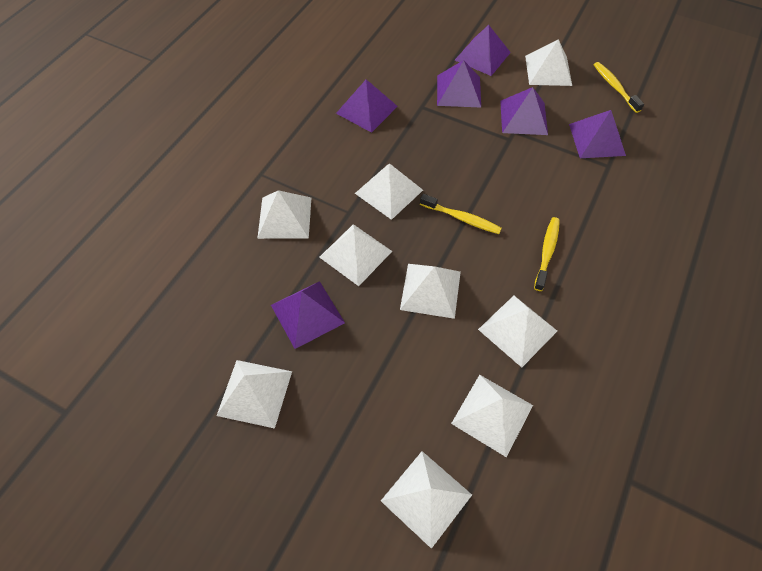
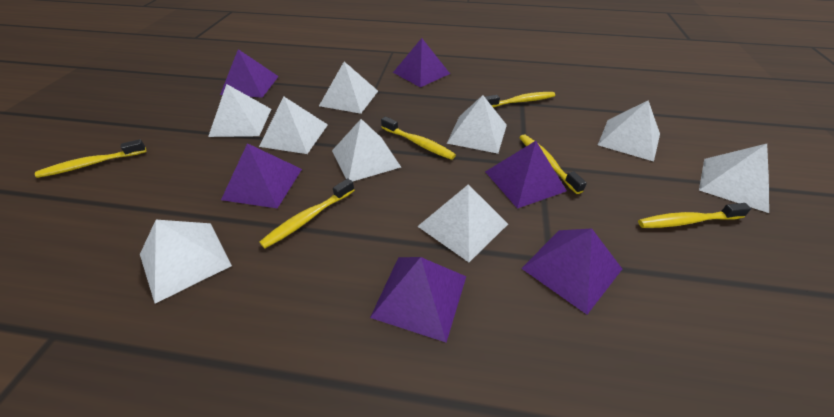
yellow toothbrush: [420,194,502,234] [534,217,560,291] [594,62,644,113] = 3 -> [35,139,146,178] [259,178,354,248] [381,117,456,160] [485,92,555,107] [519,134,587,194] [638,203,751,228] = 6

